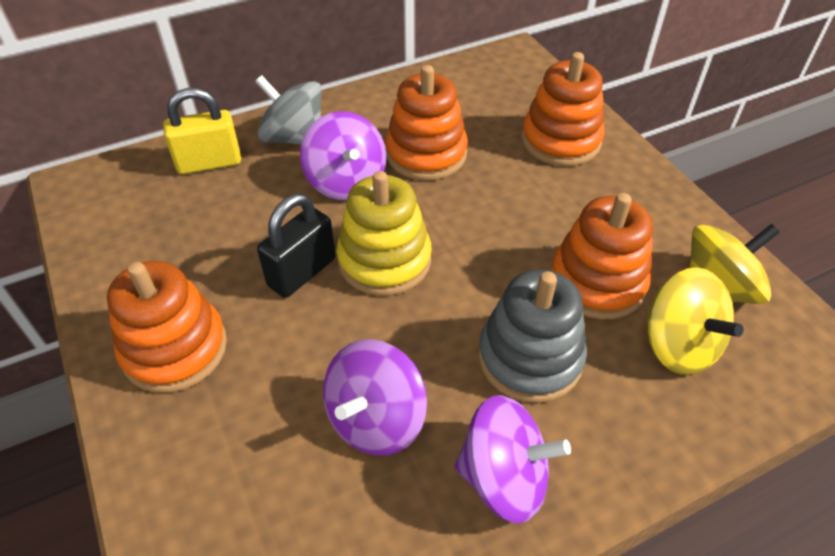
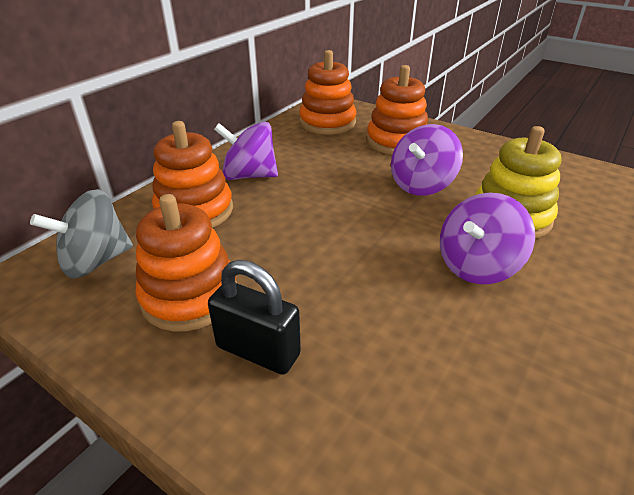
grey stacking toy: [478,270,587,403] = 1 -> none = 0
yellow padlock: [163,88,241,174] = 1 -> none = 0
yellow spinning top: [647,267,744,375] [689,224,780,304] = 2 -> none = 0

